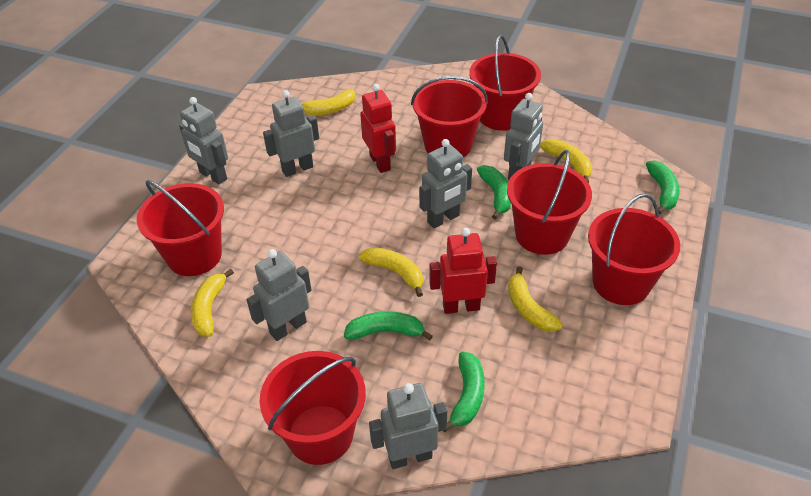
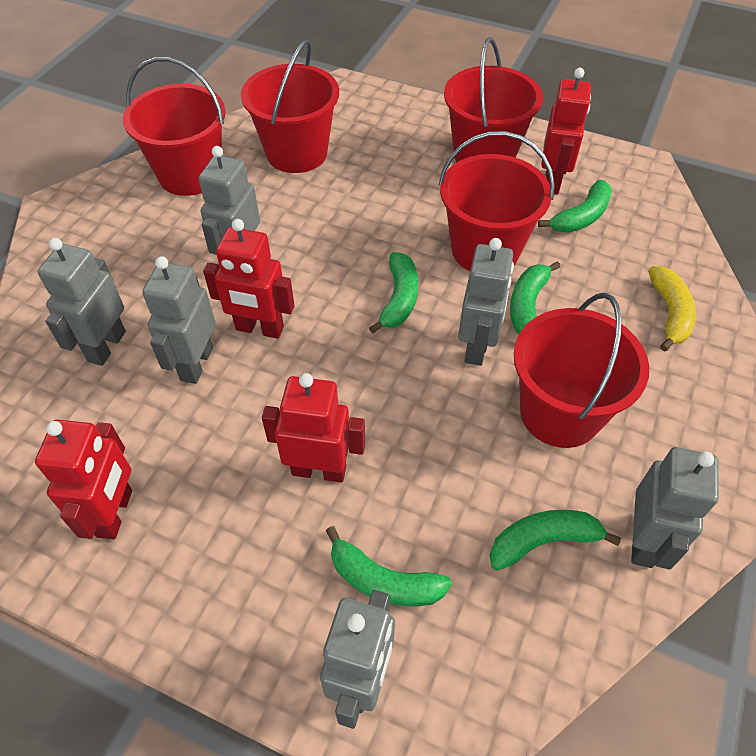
green banana: [344,312,433,340] [443,352,485,432] [477,165,511,220] [646,160,680,215] = 4 -> [326,526,452,606] [369,252,418,333] [490,510,621,571] [510,261,561,334] [538,180,612,233] = 5
red bucket: [137,180,224,276] [260,351,366,465] [411,76,488,157] [469,35,541,131] [507,150,592,255] [588,193,680,305] = 6 -> [123,57,226,196] [241,39,339,173] [439,131,555,271] [444,37,543,162] [514,293,649,448] = 5
red robot: [360,84,396,173] [429,228,497,314] = 2 -> [35,420,132,540] [203,219,294,339] [262,373,365,483] [541,68,591,195] = 4
yellow banana: [191,269,234,337] [302,90,356,116] [359,247,423,297] [508,266,563,332] [540,139,592,183] = 5 -> [648,266,696,352] = 1

